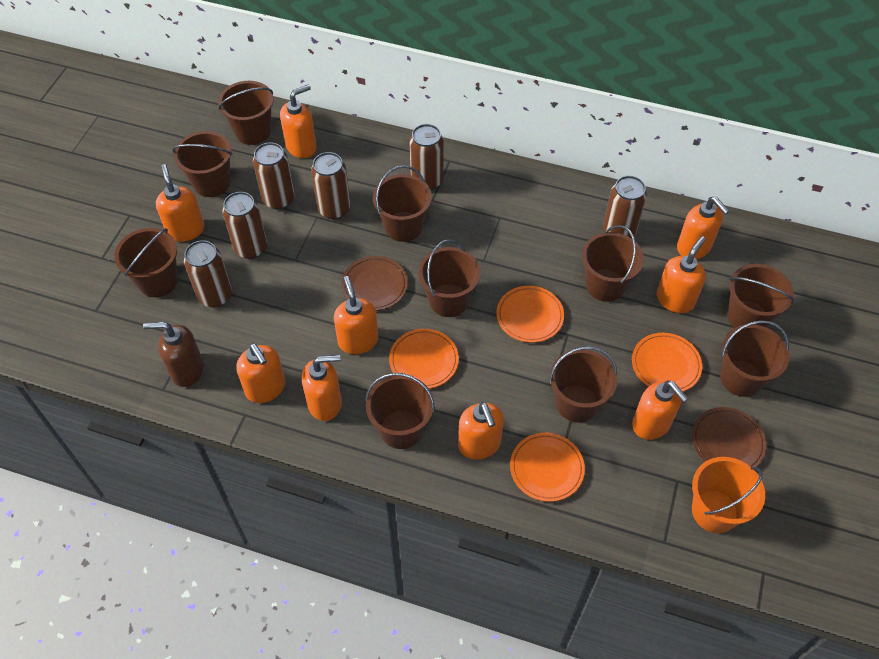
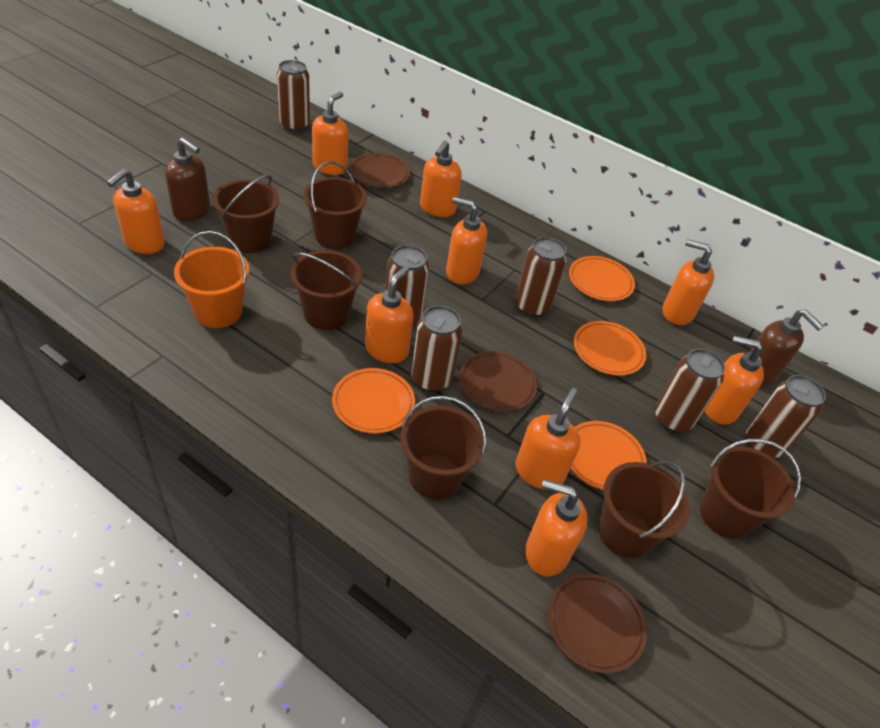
brown bucket: [114,228,178,297] [172,131,232,197] [218,81,274,145] [365,373,435,449] [373,165,432,242] [418,239,480,317] [549,346,617,423] [582,225,644,302] [720,320,789,397] [727,264,794,328] = 10 -> [212,174,279,253] [290,250,362,330] [304,161,367,249] [400,396,486,500] [598,461,690,558] [700,439,801,539] = 6
brown plate: [341,256,408,311] [692,407,766,467] = 2 -> [350,153,410,188] [459,351,537,412] [547,574,647,674] = 3
brown soap dispenser: [143,322,204,387] = 1 -> [165,138,210,221] [750,310,824,386] = 2

